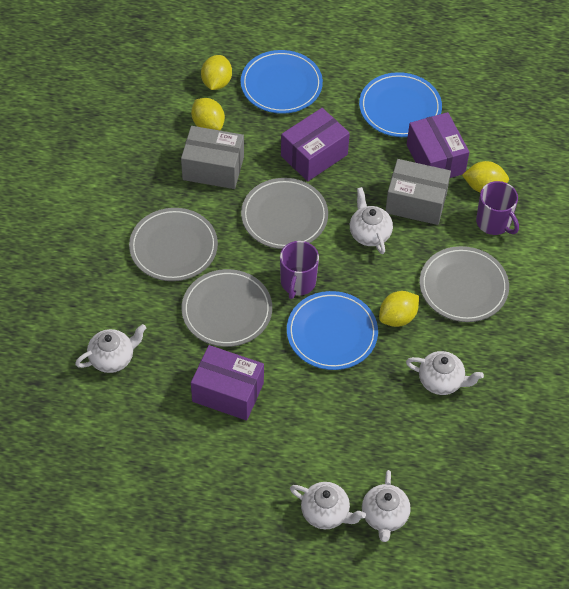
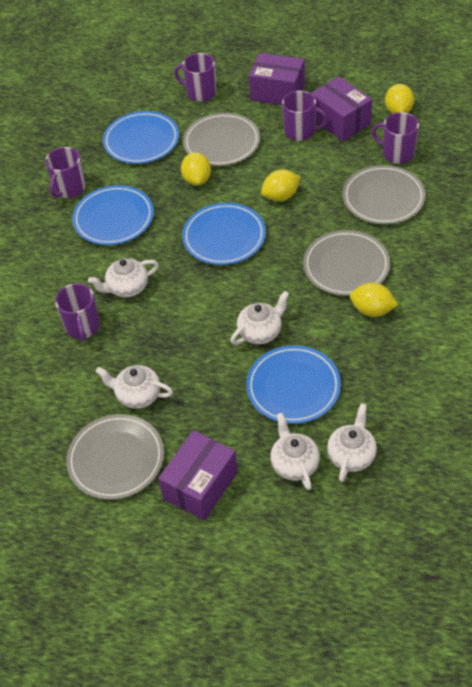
blue plate: [241,50,323,114] [287,291,378,370] [359,72,442,137] = 3 -> [72,185,154,245] [103,111,179,164] [182,203,266,265] [246,345,341,424] = 4
grey box: [181,126,244,189] [385,159,451,225] = 2 -> none = 0
purple mug: [280,241,319,299] [476,181,519,235] = 2 -> [45,147,86,198] [55,283,100,341] [174,53,216,102] [282,91,328,141] [372,112,419,164] = 5

